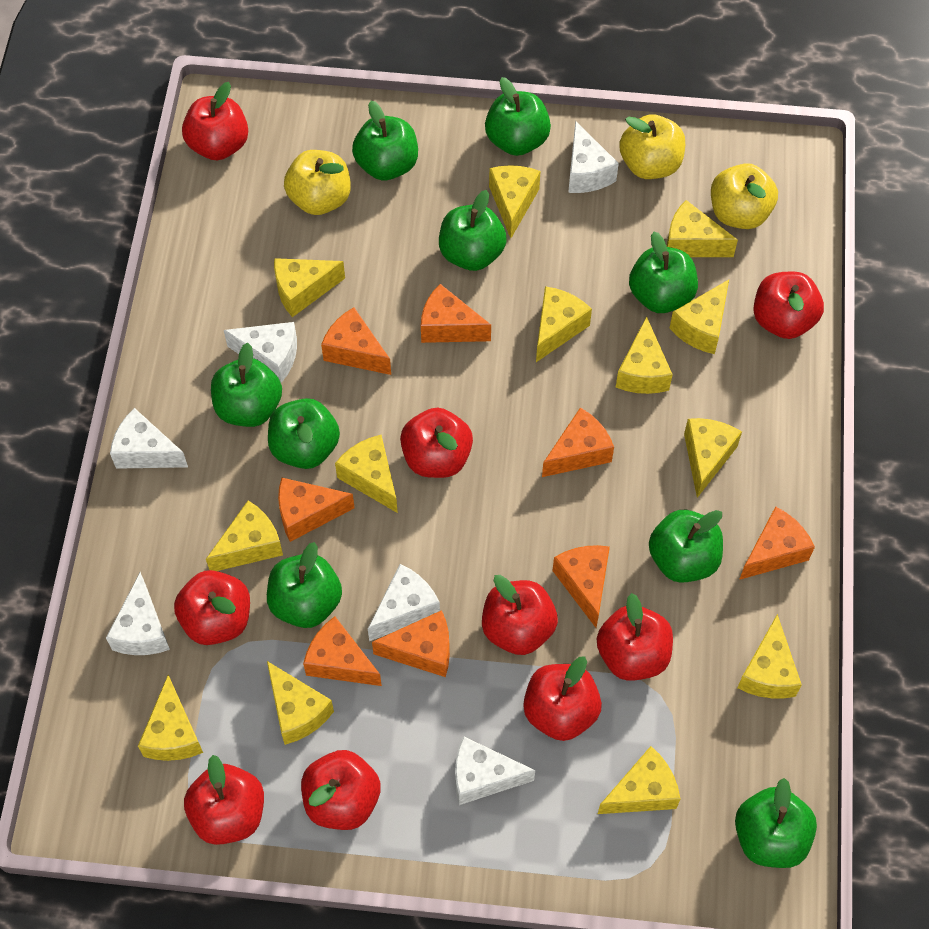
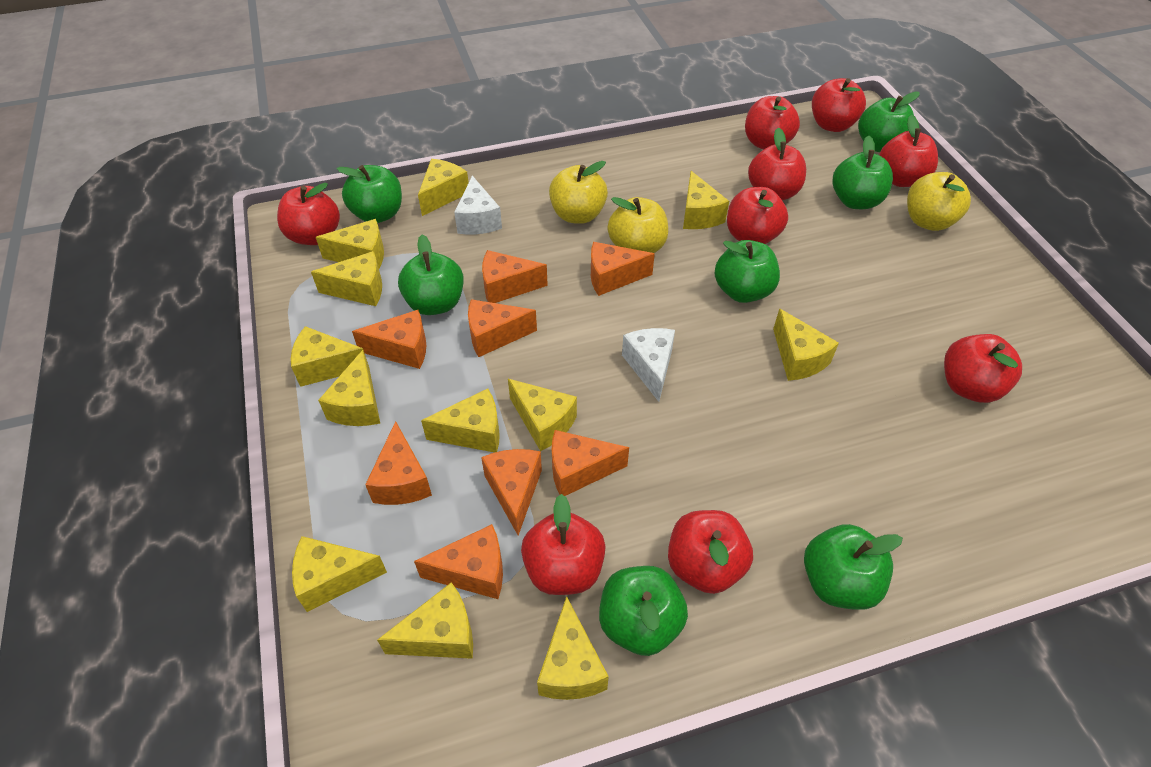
green apple: [211,343,282,427] [267,542,342,628] [268,398,340,469] [352,101,418,180] [439,190,507,271] [485,77,551,156] [629,232,698,313] [649,510,723,583] [735,778,817,868] = 9 -> [337,165,402,223] [398,235,464,315] [599,566,688,656] [714,240,780,303] [804,524,903,610] [833,136,893,209] [858,91,920,152] = 7
white cheese: [106,572,170,655] [110,408,188,469] [224,322,297,383] [368,564,440,641] [455,736,535,805] [568,121,619,193] = 6 -> [454,176,502,234] [622,328,675,402] = 2
yellow cheese: [138,675,203,761] [206,501,283,571] [267,661,334,745] [274,258,345,317] [335,435,398,513] [489,165,541,238] [536,286,592,362] [598,746,680,814] [616,316,673,394] [667,200,738,257] [669,280,729,354] [684,418,742,498] [737,614,802,698] = 13 -> [291,326,370,387] [292,536,387,612] [311,251,382,306] [316,219,384,268] [318,350,380,426] [377,582,473,659] [418,159,469,216] [421,389,500,453] [508,379,577,451] [537,596,609,700] [683,171,729,229] [773,308,839,381] = 12

